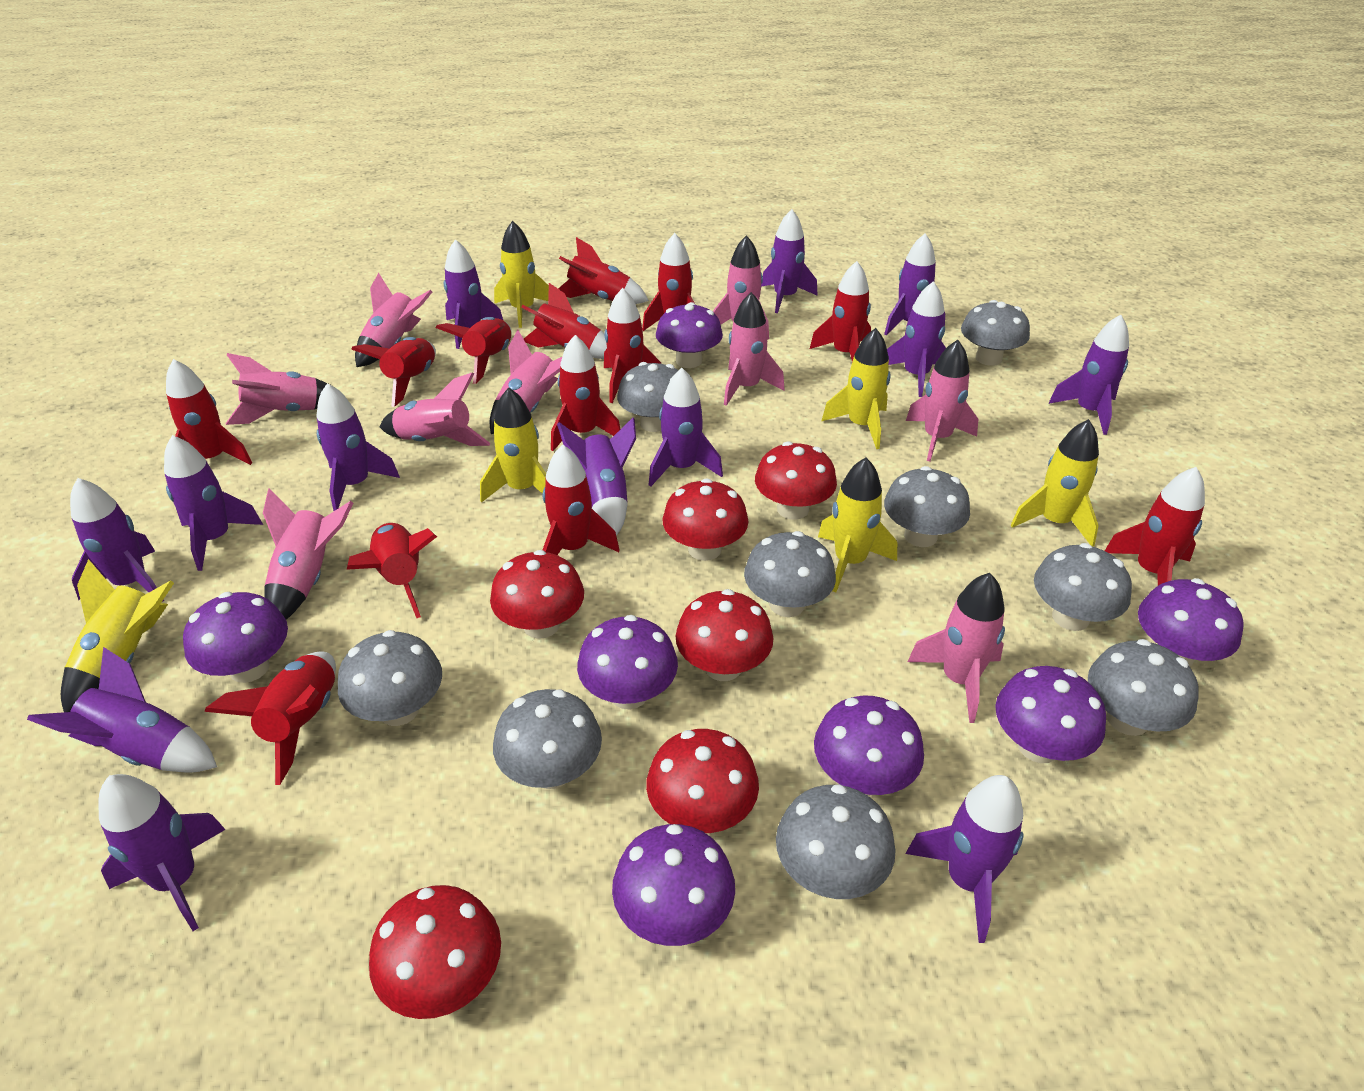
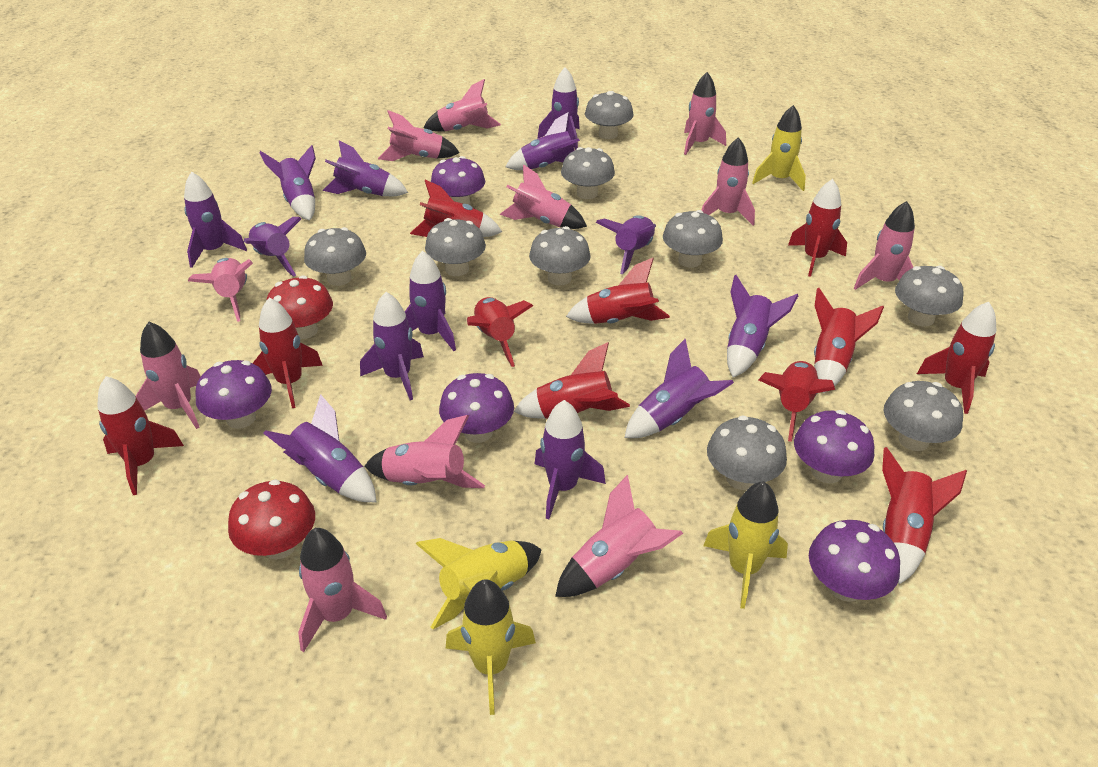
pink rocket: [226,353,334,425] [263,489,353,619] [355,272,432,367] [380,372,490,446] [490,330,562,434] [713,235,769,340] [724,292,785,406] [906,340,978,462] [908,573,1005,723] = 9 -> [136,322,201,429] [188,258,253,322] [298,528,387,652] [365,415,485,488] [378,110,460,161] [423,79,501,132] [499,164,587,229] [555,475,683,597] [684,72,726,155] [702,137,755,225] [854,201,915,290] = 11
purple mushroom: [183,592,288,683] [577,615,678,709] [612,824,735,946] [656,302,723,368] [814,696,924,796] [995,666,1106,763] [1138,578,1243,666] = 7 -> [196,360,272,429] [431,156,485,205] [439,373,514,443] [794,410,874,483] [809,520,900,602] = 5
red mushroom: [369,885,501,1019] [490,550,584,639] [646,729,759,833] [663,478,748,561] [676,589,774,681] [755,442,837,520] = 6 -> [228,480,315,559] [266,275,333,339] = 2
red rocket: [166,359,252,465] [204,651,336,785] [347,523,437,618] [351,337,436,407] [436,317,511,384] [521,283,607,359] [543,445,620,555] [551,335,620,451] [558,237,649,304] [604,288,661,403] [642,233,694,331] [810,261,871,362] [1105,467,1205,585] = 13 -> [97,376,184,495] [253,297,323,408] [410,180,502,237] [467,297,533,367] [514,342,630,419] [566,258,670,324] [759,361,835,442] [788,179,847,277] [814,288,884,393] [882,447,967,585] [917,302,996,414] = 11
yellow rocket: [61,559,174,712] [480,388,546,503] [494,221,549,328] [818,458,897,592] [821,328,891,449] [1011,419,1099,547] = 6 -> [416,538,542,629] [446,579,536,715] [703,481,788,609] [752,105,806,191] = 4

